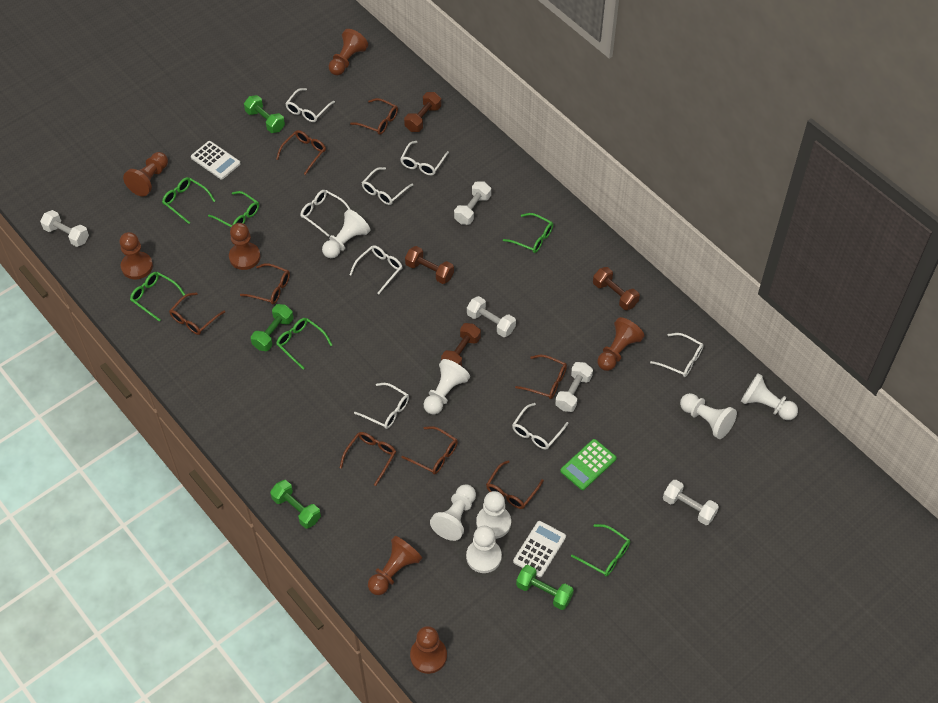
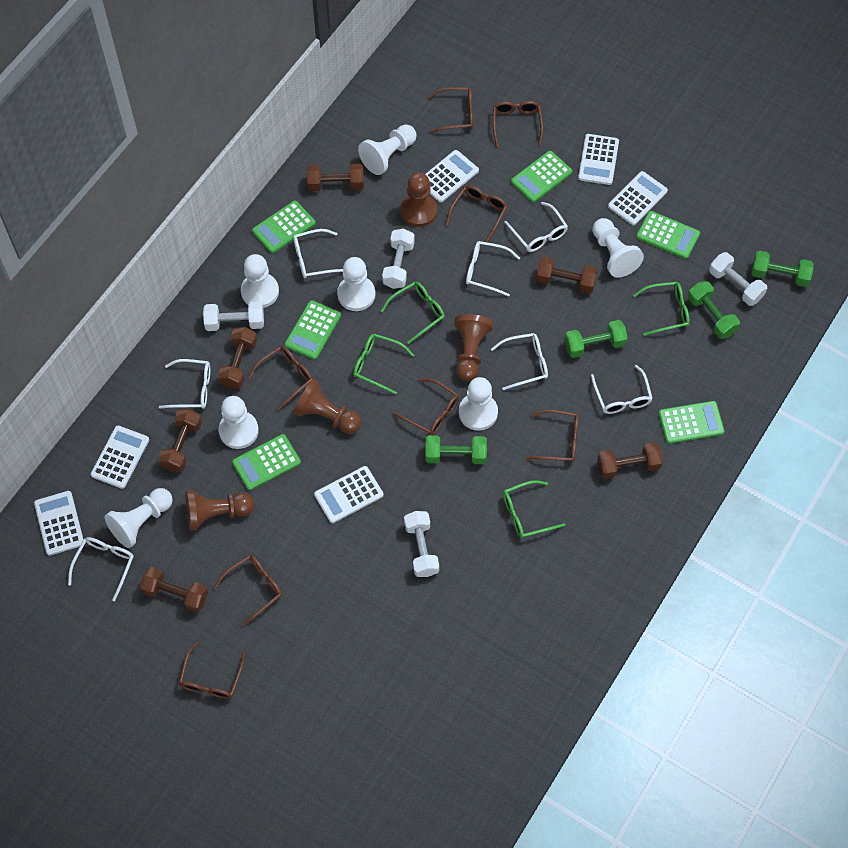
brown dumbbell: [404,92,441,132] [405,246,454,284] [441,323,481,366] [593,267,640,310] = 4 -> [140,567,208,613] [159,409,202,472] [218,327,257,388] [307,164,364,191] [536,256,597,293] [597,442,663,479] = 6
brown pawn: [120,232,153,279] [123,152,168,196] [229,223,261,270] [329,29,368,76] [368,536,422,595] [410,626,447,674] [597,317,644,371] = 7 -> [185,490,254,531] [294,379,361,434] [400,172,437,227] [454,314,493,382] = 4
green calculator: [560,439,617,490] = 1 -> [232,434,301,490] [252,200,316,253] [285,300,341,360] [511,151,572,203] [636,211,700,259] [659,401,725,444] = 6
green glasses: [130,272,185,322] [162,177,215,224] [208,191,259,227] [276,318,332,370] [503,213,553,253] [571,524,630,576] = 6 -> [353,334,414,395] [381,282,445,344] [503,480,565,538] [633,282,689,336] = 4
white calculator: [191,141,241,179] [513,521,566,577] = 2 -> [34,491,84,556] [91,426,149,489] [314,466,384,523] [425,150,479,203] [578,134,619,185] [608,171,668,225] = 6
white dumbbell: [40,210,89,247] [454,181,491,225] [467,296,516,337] [555,362,593,412] [663,480,719,525] = 5 -> [203,302,264,331] [382,229,415,289] [404,511,439,577] [709,252,767,306] = 4
white glasses: [285,88,335,122] [300,190,350,237] [350,245,403,294] [354,383,409,429] [362,167,413,205] [400,141,449,175] [512,403,569,449] [650,333,704,377] = 8 -> [68,537,134,601] [159,359,210,409] [293,229,343,278] [466,241,520,297] [491,333,548,390] [504,202,568,252] [591,365,653,414] = 7

